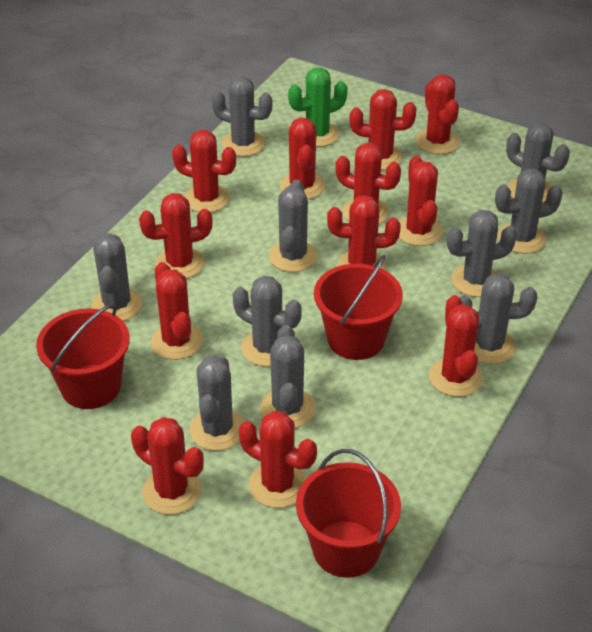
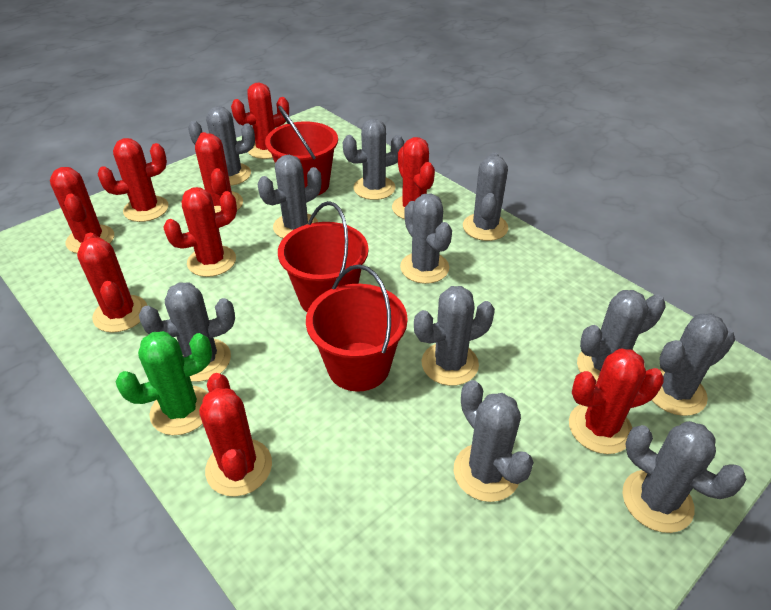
grey cactus: [91,233,142,321] [189,355,244,451] [212,76,273,156] [233,276,302,367] [260,325,315,428] [269,180,317,272] [447,210,517,297] [460,273,537,364] [495,168,563,254] [506,122,570,202] = 10 -> [139,282,235,382] [188,106,255,186] [258,155,321,238] [342,119,404,200] [400,193,452,284] [414,286,495,386] [454,380,534,502] [463,152,508,241] [577,290,666,383] [622,421,747,533] [652,313,735,416] = 11
red cactus: [131,417,204,515] [139,193,213,279] [150,262,203,360] [172,130,236,213] [239,411,317,508] [280,117,325,199] [327,195,401,270] [336,143,401,224] [349,89,417,170] [399,156,443,246] [416,74,459,154] [429,295,483,397] = 12 -> [50,167,114,253] [77,233,147,332] [98,138,169,222] [163,187,237,277] [195,132,243,213] [199,373,272,497] [231,83,289,159] [392,137,435,219] [569,349,664,454] = 9

